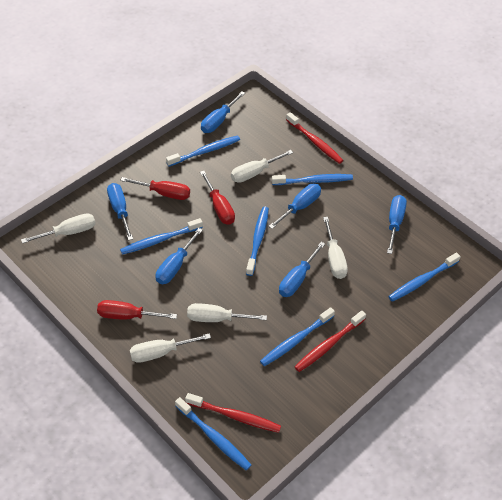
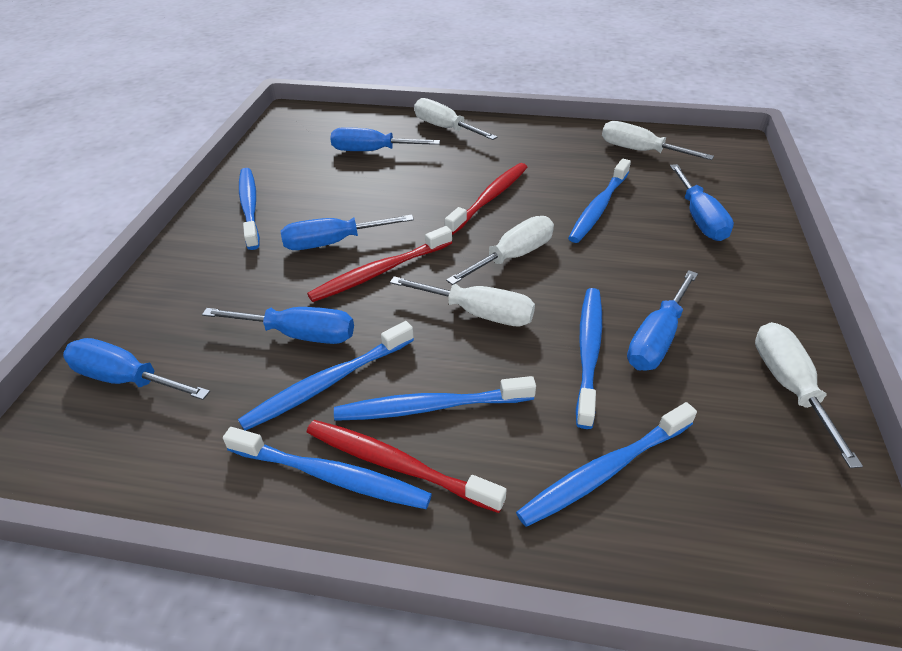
red screwdriver: [97,300,177,320] [120,177,190,200] [200,171,235,225] = 3 -> none = 0

